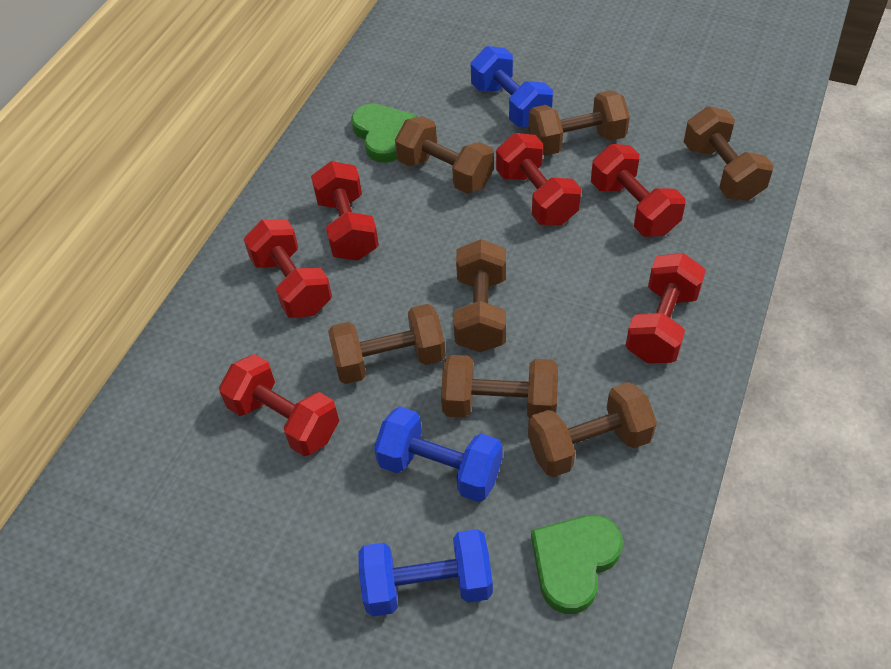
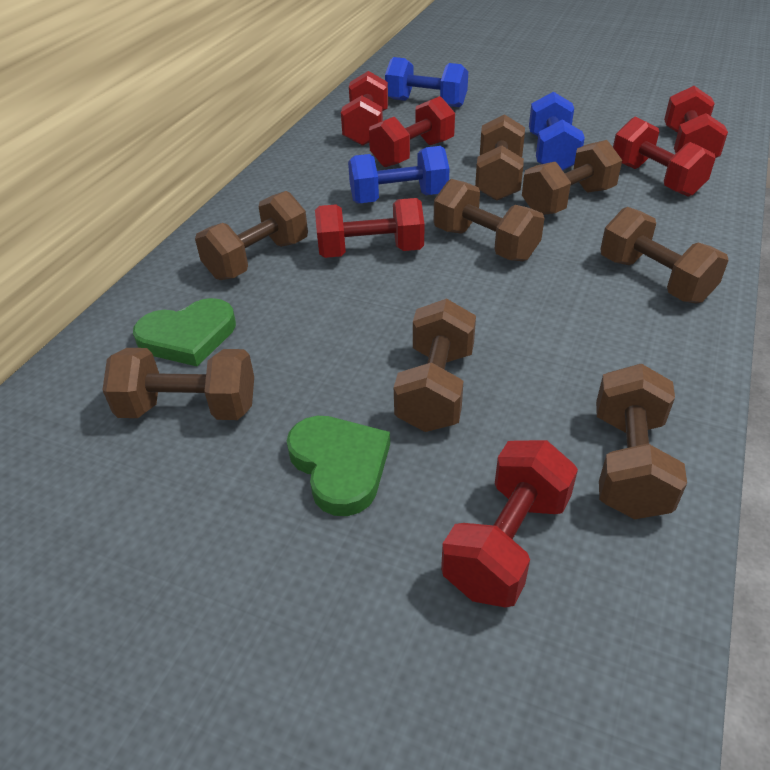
brown dumbbell: [328,304,446,384] [395,116,494,194] [441,355,558,419] [454,239,506,352] [528,90,630,156] [528,382,657,477] [684,106,774,201] = 7 -> [102,348,254,420] [195,191,308,280] [394,298,476,432] [434,179,544,261] [475,114,525,201] [522,140,622,215] [596,364,687,519] [600,207,729,304] = 8

